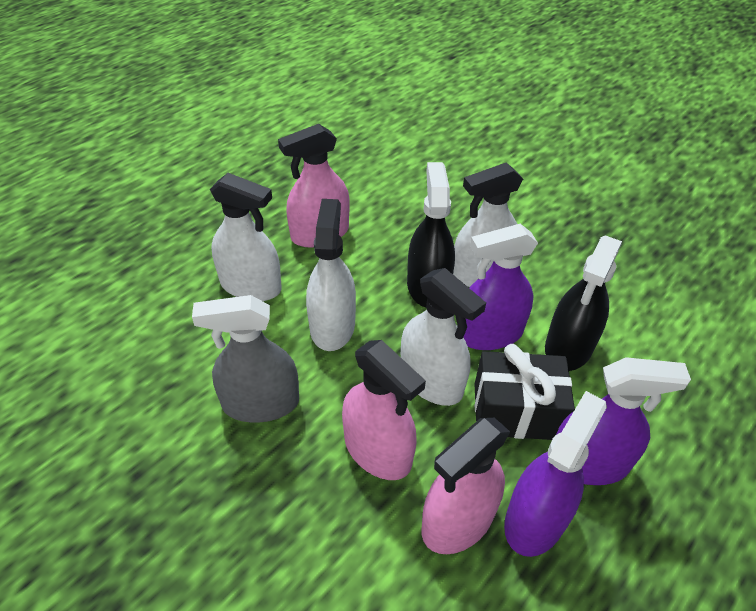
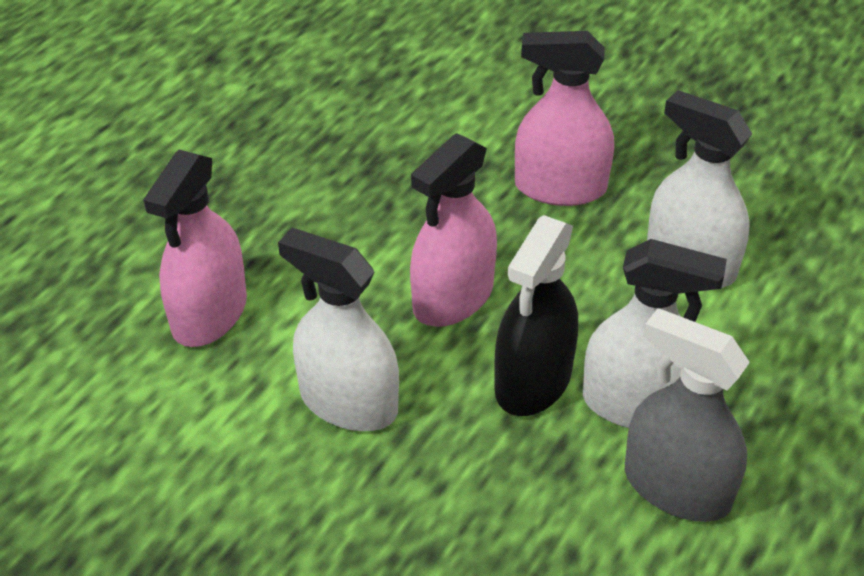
black gift: [474,344,575,440] = 1 -> none = 0
black spray bottle: [407,162,455,308] [545,235,622,371] = 2 -> [494,215,578,416] = 1
purple spray bottle: [457,224,538,350] [504,391,607,557] [556,357,691,485] = 3 -> none = 0
white spray bottle: [210,173,282,301] [306,199,356,351] [401,268,486,406] [453,162,523,287] = 4 -> [278,228,399,431] [583,239,727,428] [647,90,752,288] = 3

